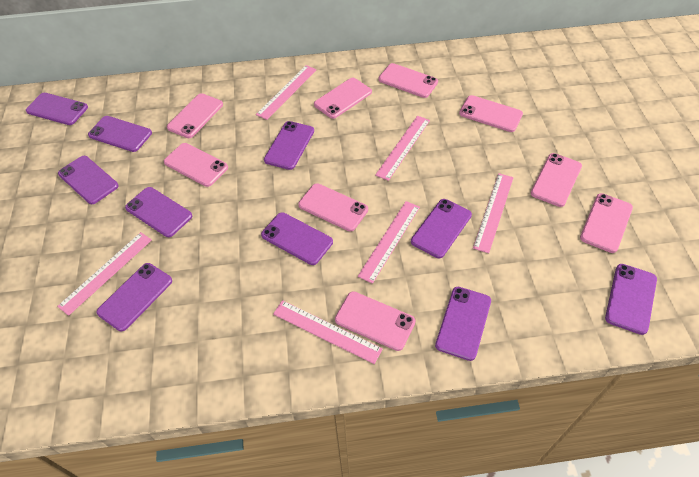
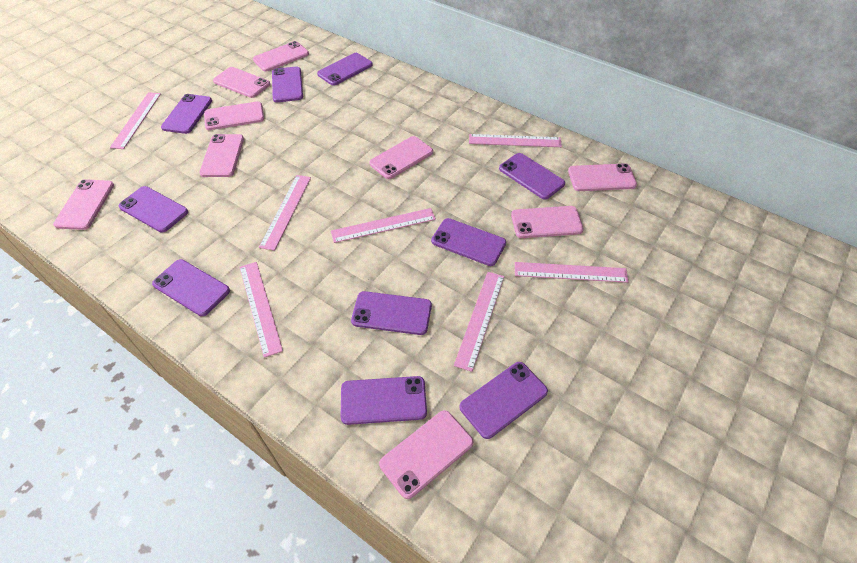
pink ruler: [57,232,152,316] [256,65,317,120] [273,300,383,364] [358,201,420,284] [375,116,430,181] [473,173,514,253] = 6 -> [110,92,161,149] [239,262,283,358] [259,175,311,251] [331,208,436,243] [454,272,504,372] [469,134,562,147] [515,262,628,283] = 7

